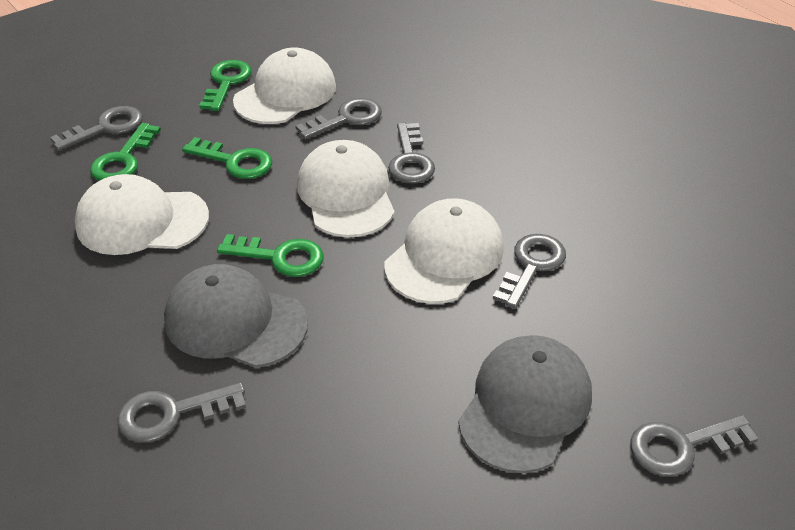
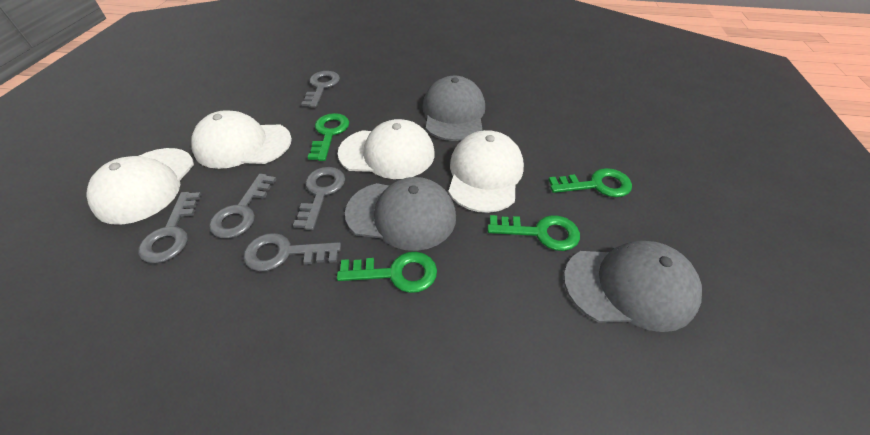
grey cap: [164,264,308,368] [458,335,592,473] = 2 -> [345,177,456,251] [422,76,485,141] [564,241,702,332] = 3
grey key: [50,106,143,151] [118,382,246,443] [295,98,382,140] [388,123,435,184] [493,234,566,309] [631,415,759,476] = 6 -> [138,192,201,263] [209,174,277,238] [244,233,341,271] [293,167,345,230] [301,71,340,108] = 5

